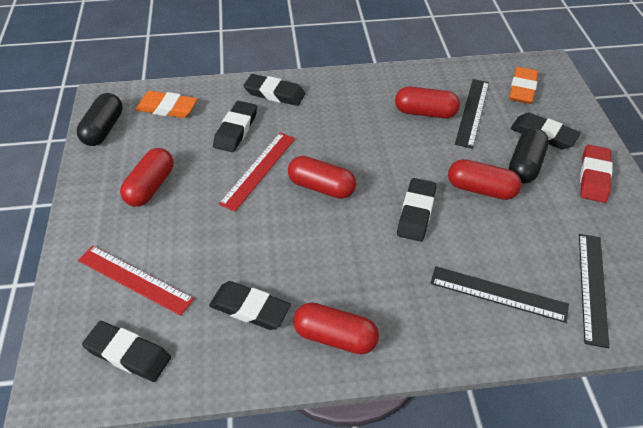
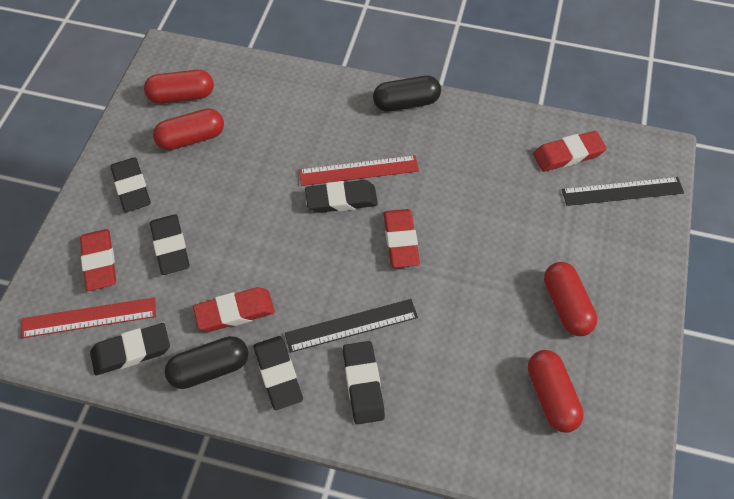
black ruler: [430,266,569,323] [455,79,489,149] [579,234,609,348] = 3 -> [285,299,418,353] [562,177,684,206] = 2
orange eraser: [135,91,197,118] [509,67,538,104] = 2 -> none = 0
red capsule: [120,148,174,207] [288,156,356,199] [293,302,379,354] [395,86,460,118] [448,159,522,200] = 5 -> [144,70,214,104] [153,108,224,150] [528,350,584,433] [544,262,597,336] = 4
red eraser: [580,145,612,203] = 1 -> [80,229,116,291] [193,287,275,332] [383,209,420,268] [533,131,607,172] = 4

